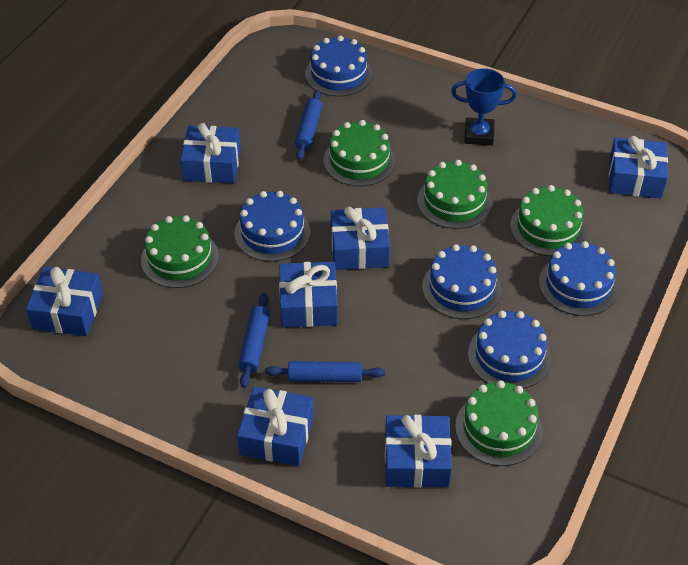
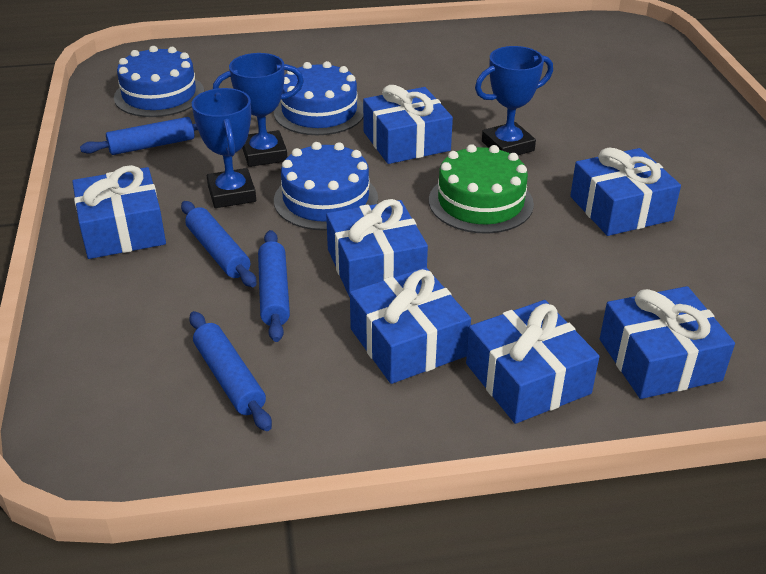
blue cake: [234,191,311,262] [305,36,372,96] [422,244,501,319] [468,311,551,389] [539,241,618,316] = 5 -> [114,46,204,117] [274,61,363,135] [274,142,378,231] = 3
blue rolling pin: [238,293,270,388] [265,361,385,382] [295,90,322,160] = 3 -> [80,117,198,155] [181,201,257,287] [189,311,272,431] [258,230,290,342] = 4
blue trophy: [451,68,517,146] = 1 -> [192,88,256,208] [213,53,304,167] [475,46,553,155] = 3
green cake: [141,215,219,288] [324,120,395,186] [417,160,492,229] [455,380,542,466] [510,185,586,256] = 5 -> [429,144,534,234] = 1

